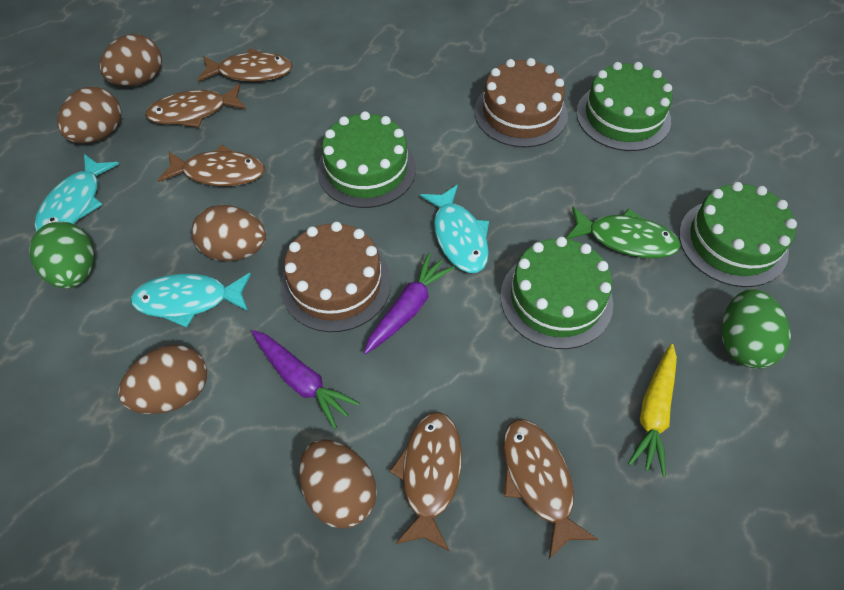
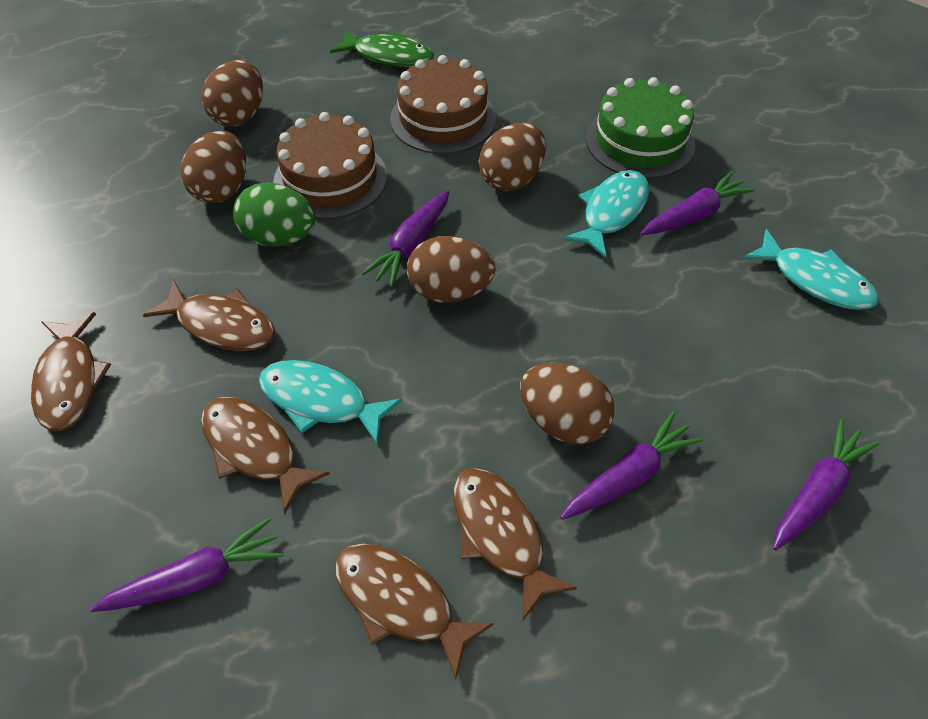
green cake: [317,111,416,208] [500,237,613,349] [576,62,673,151] [679,182,797,287] = 4 -> [586,77,695,178] = 1
green egg: [29,221,95,289] [722,289,791,369] = 2 -> [233,183,316,247] = 1
purple carrot: [252,330,360,429] [364,253,454,354] = 2 -> [90,517,283,612] [361,190,449,287] [560,412,703,520] [641,171,755,235] [773,419,879,550] = 5
yellow carrot: [628,344,677,477] = 1 -> none = 0

